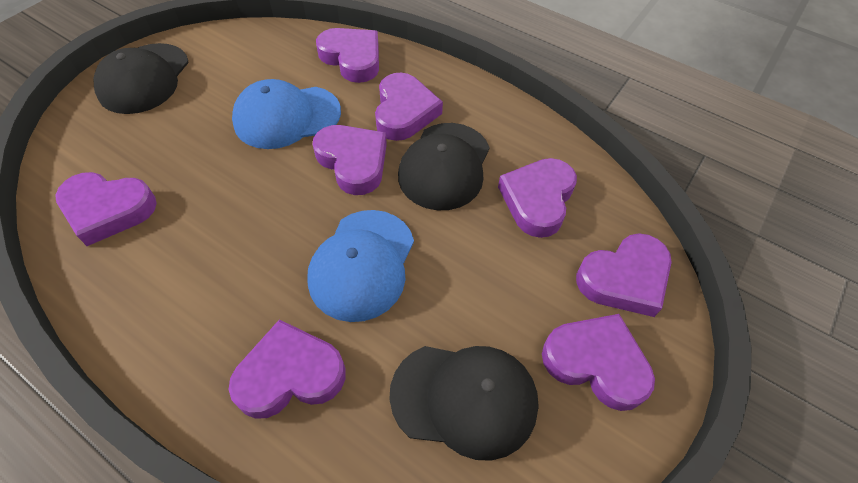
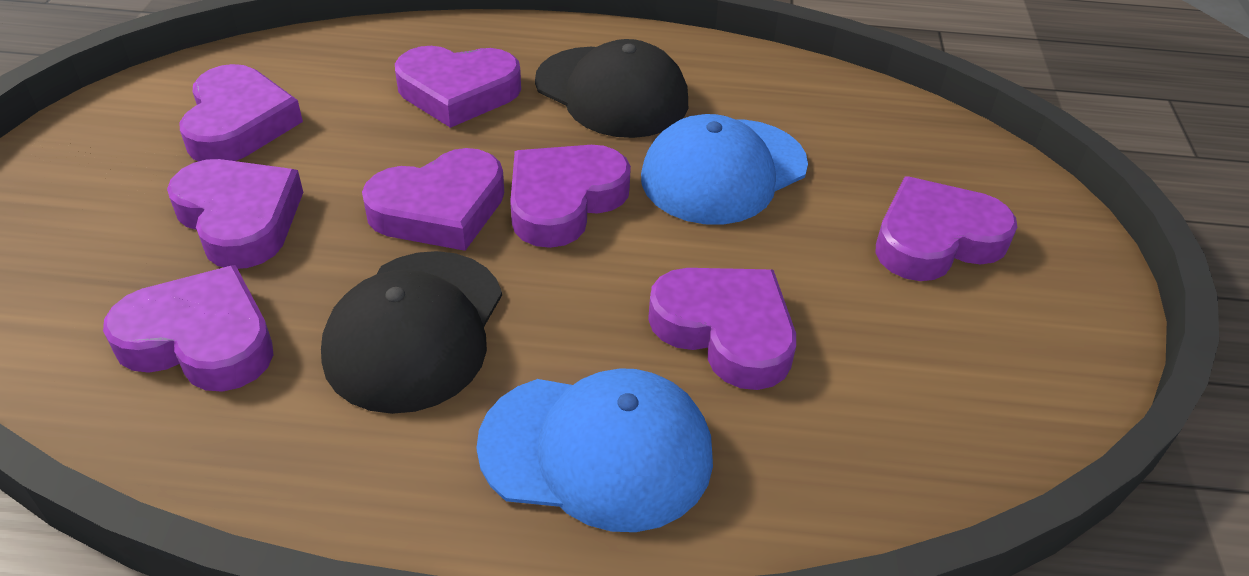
black cap: [93,43,189,114] [389,346,539,461] [398,123,490,210] = 3 -> [321,251,502,414] [535,39,688,138] = 2

